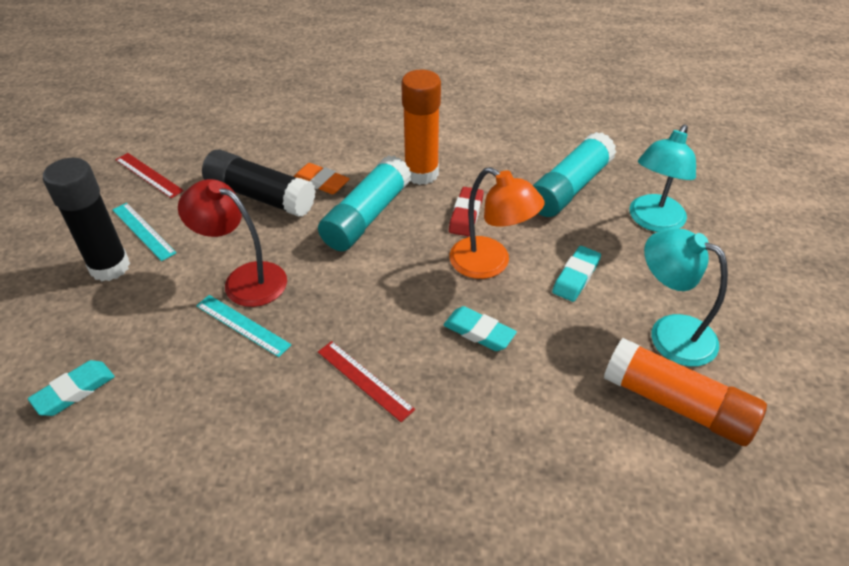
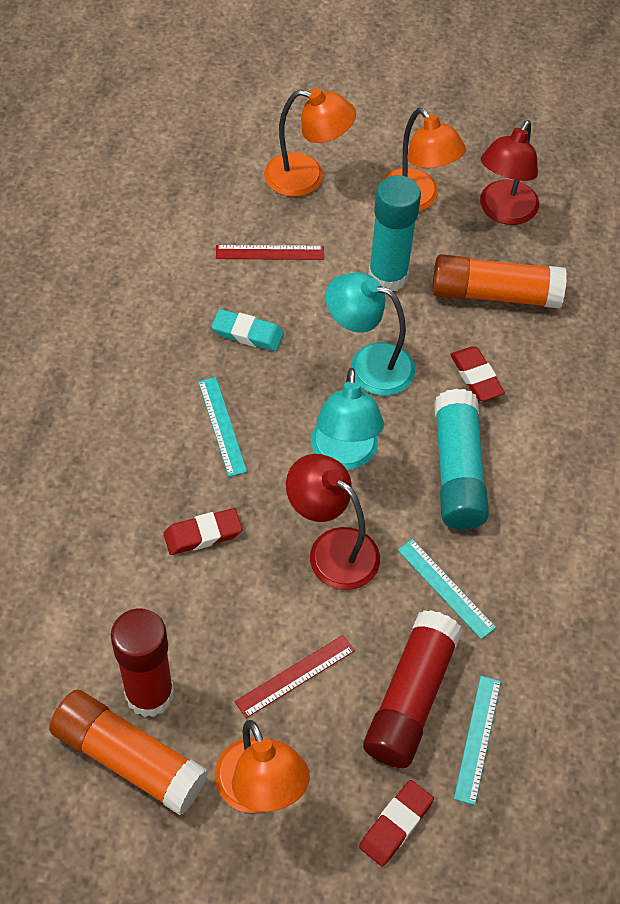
black glue stick: [43,158,130,281] [202,149,316,217] = 2 -> none = 0
orange eraser: [293,163,350,194] = 1 -> none = 0
orange lamp: [450,167,544,279] = 1 -> [215,720,310,813] [264,88,356,197] [380,108,466,212] = 3
red eraser: [449,187,484,237] = 1 -> [164,508,242,555] [359,780,434,866] [450,347,505,401] = 3
red glue stick: none = 0 -> [111,608,174,717] [363,610,462,768] = 2
red lamp: [178,179,287,307] = 1 -> [286,454,380,590] [480,120,539,225] = 2
turquoise eraser: [28,360,115,416] [443,306,517,351] [552,246,601,302] = 3 -> [212,309,284,351] = 1
turquoise ruler: [112,203,176,261] [196,295,291,357] = 2 -> [198,377,247,477] [398,539,496,639] [454,676,501,805] = 3

